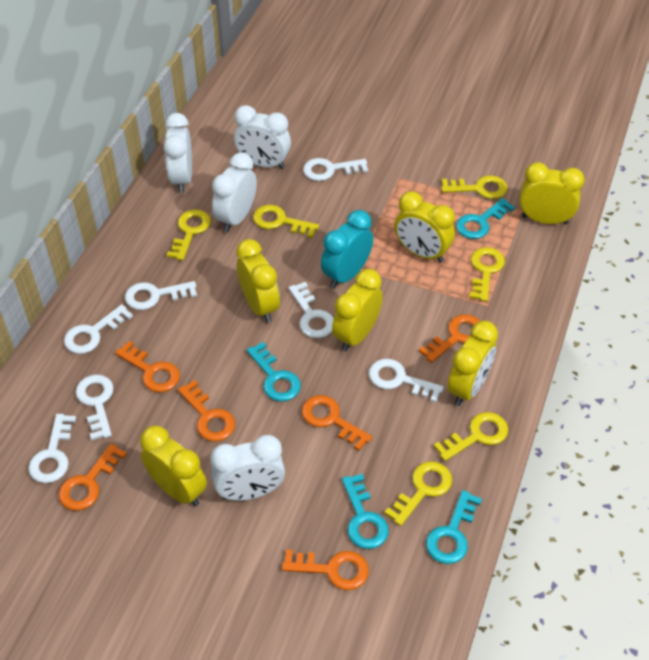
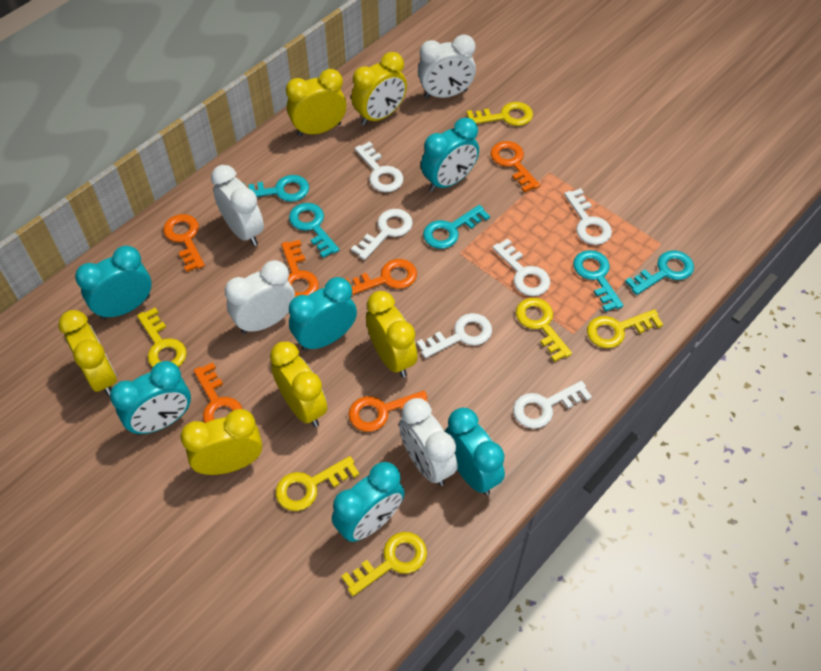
turquoise clock: [321,210,373,289] = 1 -> [75,245,152,320] [110,361,191,435] [289,277,357,351] [332,462,405,542] [421,118,479,192] [445,408,505,495] = 6
turquoise key: [247,342,301,402] [342,474,389,549] [426,490,482,564] [456,198,515,239] = 4 -> [243,175,309,202] [289,203,339,258] [423,205,490,249] [573,250,623,312] [625,250,694,295] = 5
white key: [28,414,76,483] [64,304,133,354] [76,374,114,440] [125,281,197,310] [288,282,334,338] [303,158,368,181] [369,359,444,403] = 7 -> [351,209,413,260] [355,142,403,192] [417,313,492,358] [492,239,550,296] [513,381,592,429] [564,188,612,245] = 6

